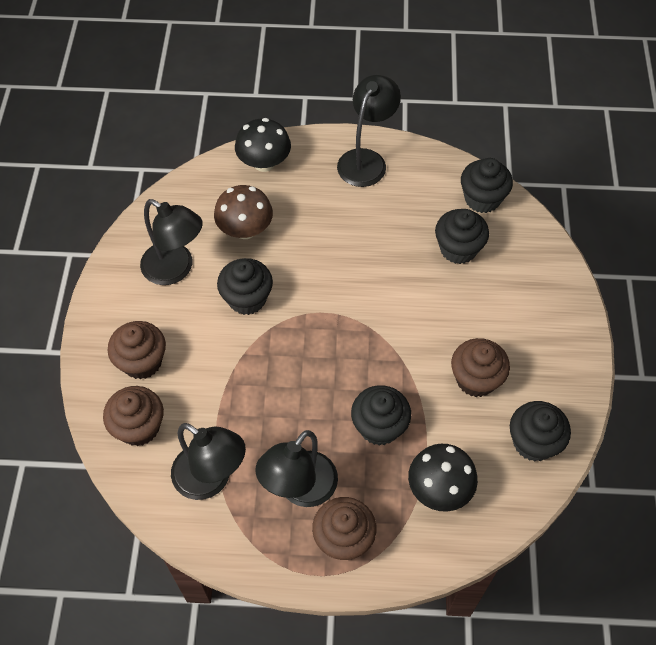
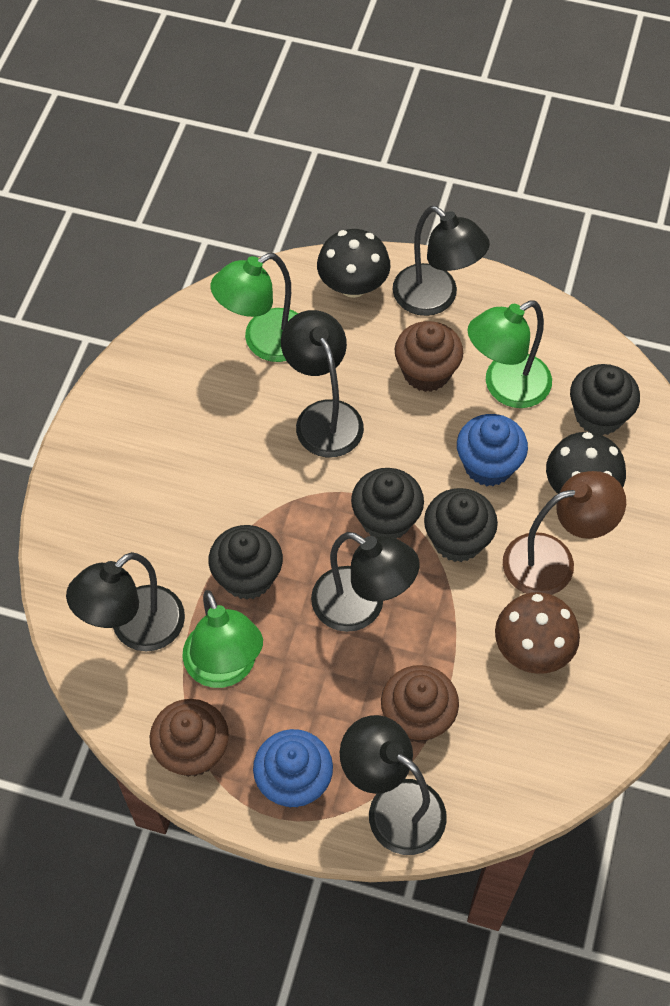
black cupcake: [217,258,273,315] [351,385,411,446] [435,209,489,264] [461,158,513,213] [510,401,571,462] = 5 -> [208,525,283,600] [351,468,424,538] [424,488,498,562] [570,364,640,435] = 4
black lamp: [140,199,203,285] [171,423,246,500] [255,430,338,507] [337,75,401,187] = 4 -> [66,552,185,651] [281,310,364,457] [311,532,419,632] [340,715,447,855] [392,206,490,316] = 5
blue cupcake: none = 0 -> [253,729,333,808] [457,414,528,486] = 2
brown cupcake: [103,386,164,446] [108,321,166,379] [312,497,377,560] [451,338,510,397] = 4 -> [150,699,229,777] [381,665,459,743] [395,321,463,392] = 3
brown lamp: none = 0 -> [503,471,626,595] = 1
green lamp: none = 0 -> [182,590,263,688] [210,253,298,362] [468,301,552,408] = 3

